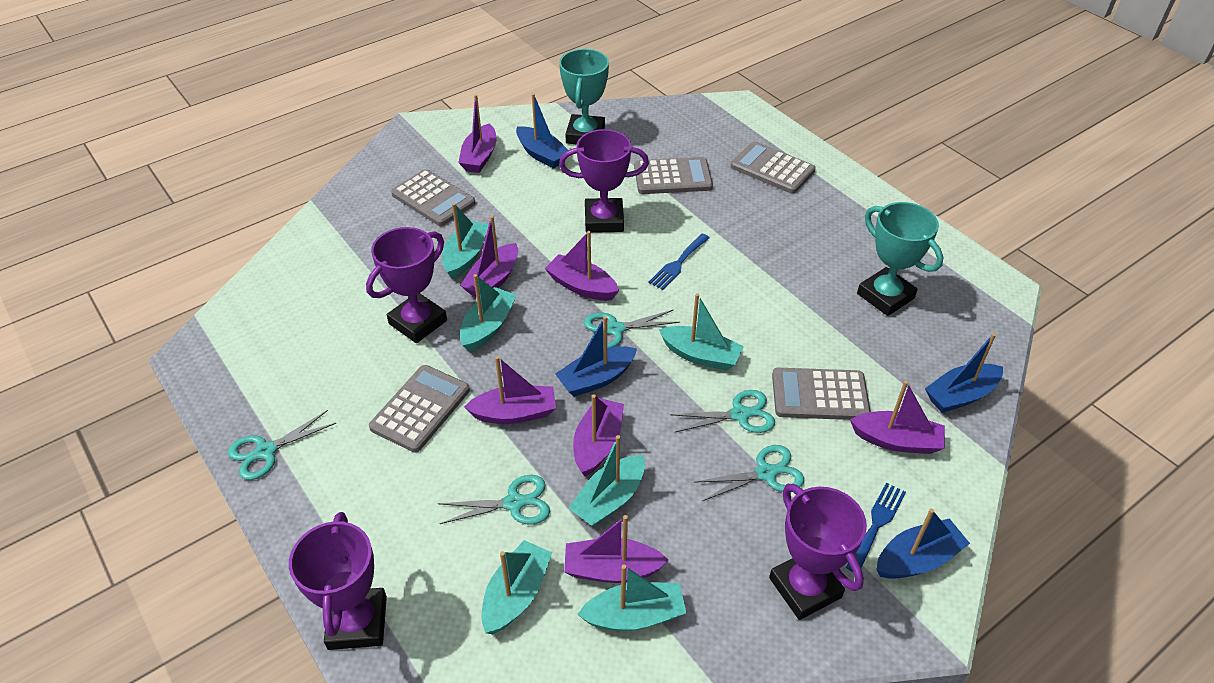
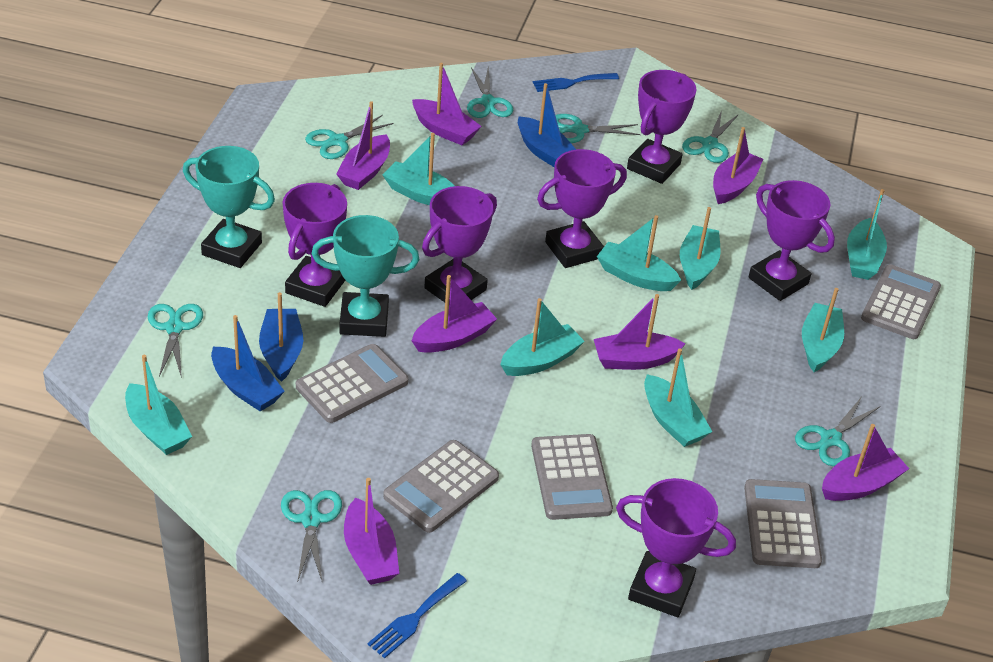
blue boat: [516,93,568,169] [555,316,637,397] [876,509,970,579] [925,333,1003,413] = 4 -> [211,315,285,412] [259,292,303,382] [518,83,576,167] = 3
purple trophy: [289,512,387,650] [366,227,447,343] [559,129,649,233] [769,484,867,620] = 4 -> [282,183,347,307] [422,186,497,302] [537,149,627,268] [616,478,736,617] [627,70,697,184] [749,180,835,301] = 6
turquoise boat: [442,203,488,279] [460,274,516,352] [482,540,552,634] [569,435,645,527] [577,564,687,631] [659,293,744,371] = 6 -> [125,355,192,455] [383,133,455,205] [500,298,585,376] [597,215,681,291] [644,348,713,447] [680,207,721,290] [802,288,844,372] [847,189,887,280] = 8
turquoise scissors: [228,410,336,480] [437,475,550,525] [584,309,680,348] [670,390,775,433] [694,445,804,501] = 5 -> [148,304,203,378] [281,490,342,583] [305,115,394,159] [467,66,513,118] [555,114,641,143] [682,110,739,163] [795,395,881,466] = 7

